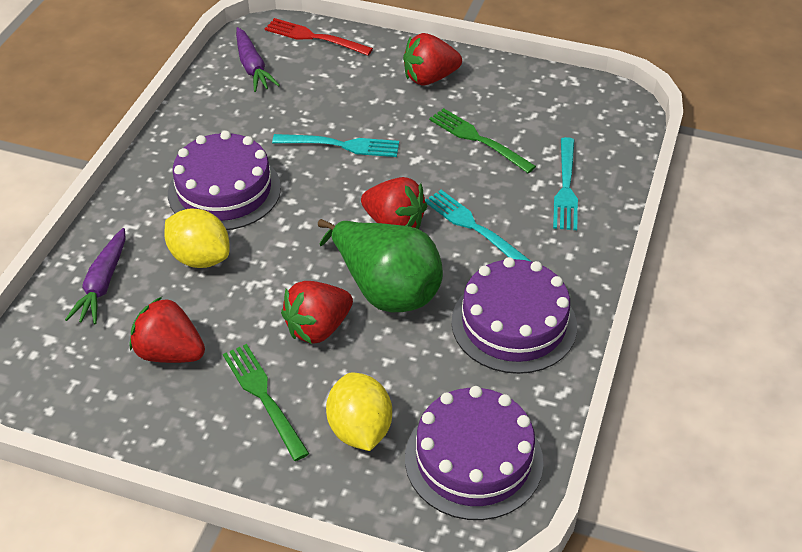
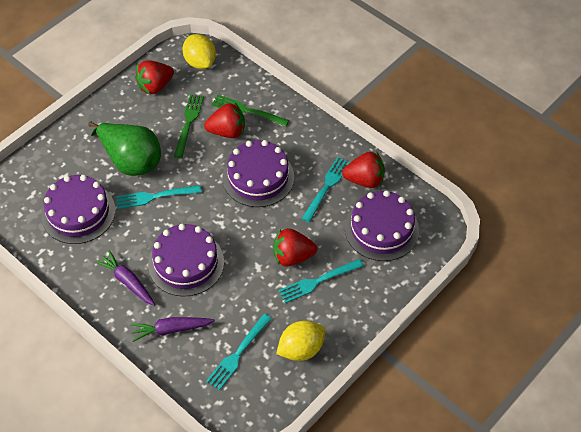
purple cake: [168,131,281,230] [405,386,543,520] [451,257,577,374] = 3 -> [41,175,115,244] [148,224,224,297] [222,140,294,207] [345,190,419,261] = 4
red fork: [265,18,373,56] = 1 -> none = 0
turquoise fork: [272,134,399,157] [425,190,532,262] [553,137,578,230] = 3 -> [116,185,202,209] [206,314,272,390] [278,259,364,303] [302,157,350,222] = 4

